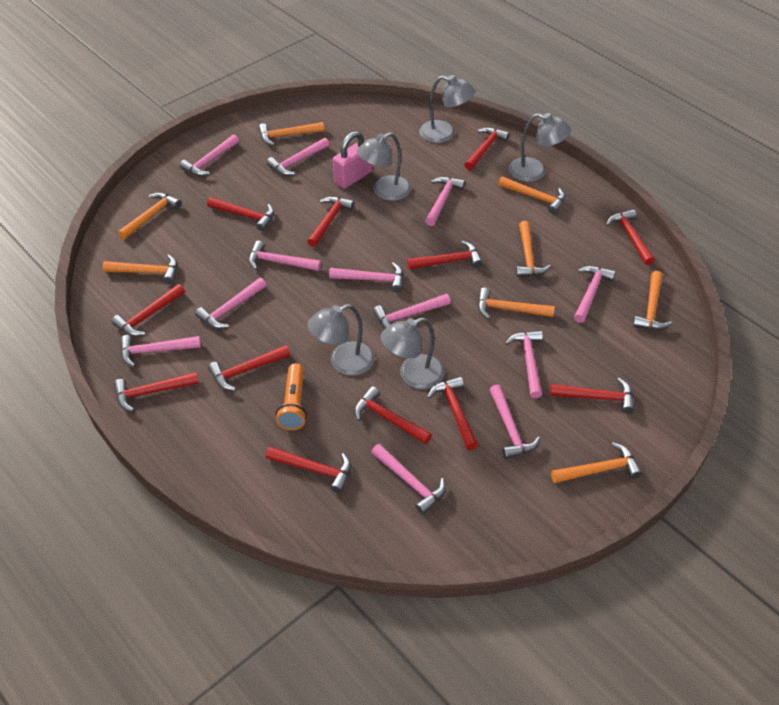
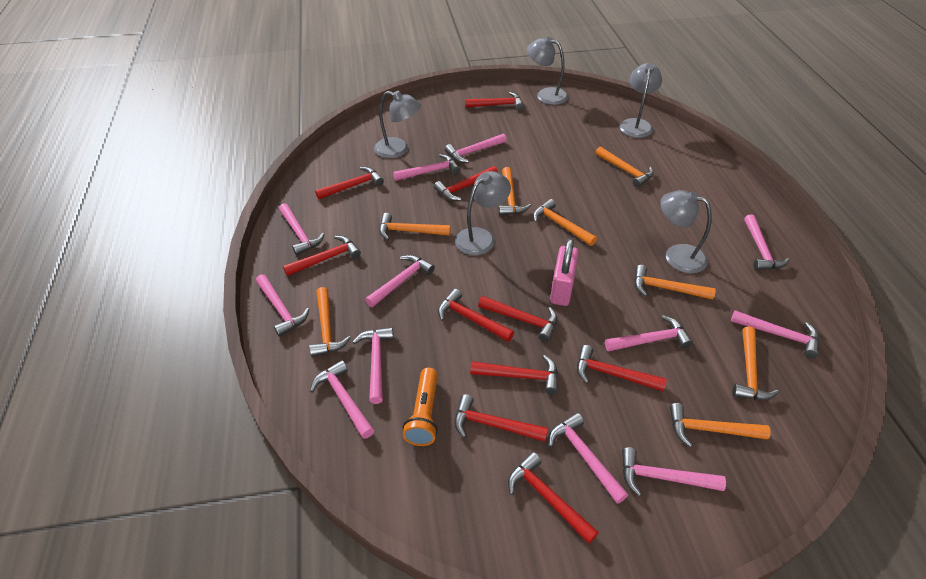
red hammer: [111,284,185,336] [114,372,199,411] [207,197,274,231] [208,345,290,391] [266,447,351,493] [307,196,355,247] [354,386,432,444] [407,241,483,270] [427,377,478,450] [464,127,510,170] [550,378,635,414] [606,209,655,265] = 12 -> [283,236,361,276] [315,167,384,199] [434,166,498,201] [438,289,514,342] [455,394,548,442] [465,92,524,110] [470,355,558,394] [478,296,558,342] [508,452,599,544] [577,345,667,391] = 10

